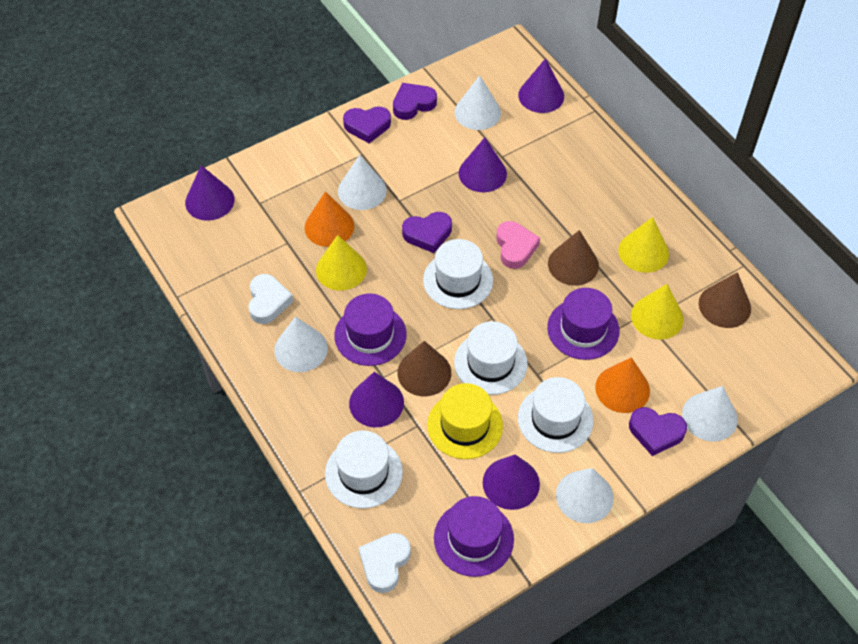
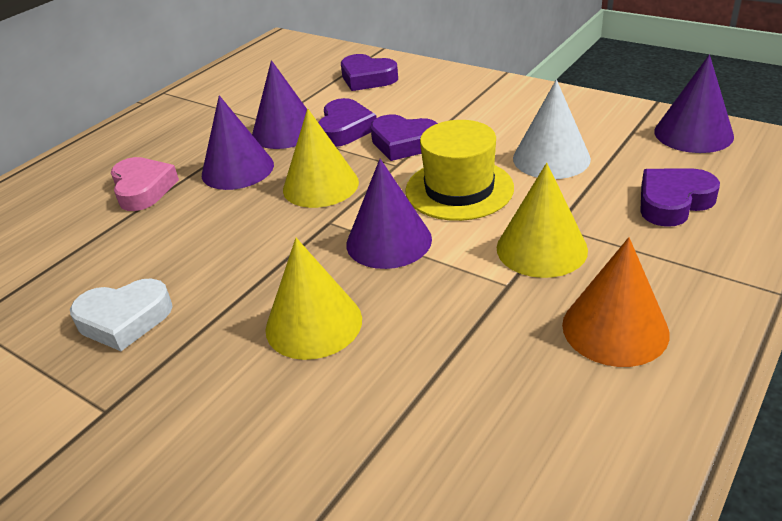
brown cone: [398,341,451,396] [548,230,599,286] [699,272,751,328] = 3 -> none = 0
orange cone: [305,191,354,247] [595,357,650,413] = 2 -> [562,237,670,367] = 1
purple cone: [185,165,234,221] [349,372,404,427] [459,137,507,192] [483,455,540,510] [518,58,564,113] = 5 -> [202,95,274,190] [252,60,307,149] [346,159,432,269] [655,55,734,153] = 4
purple hat: [334,294,407,366] [434,496,514,577] [547,288,620,360] = 3 -> none = 0
white cone: [274,316,328,372] [338,155,387,210] [455,75,501,130] [556,468,614,523] [682,386,738,442] = 5 -> [513,80,591,179] = 1
white hat: [325,431,403,509] [423,239,493,309] [454,321,528,395] [518,377,593,453] = 4 -> none = 0
white heart: [248,274,293,324] [359,533,411,593] = 2 -> [70,279,173,351] = 1

